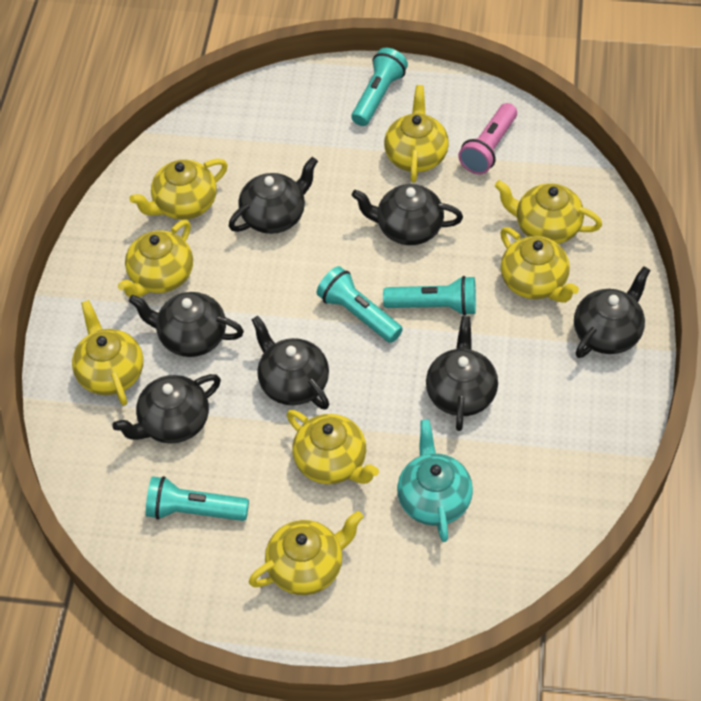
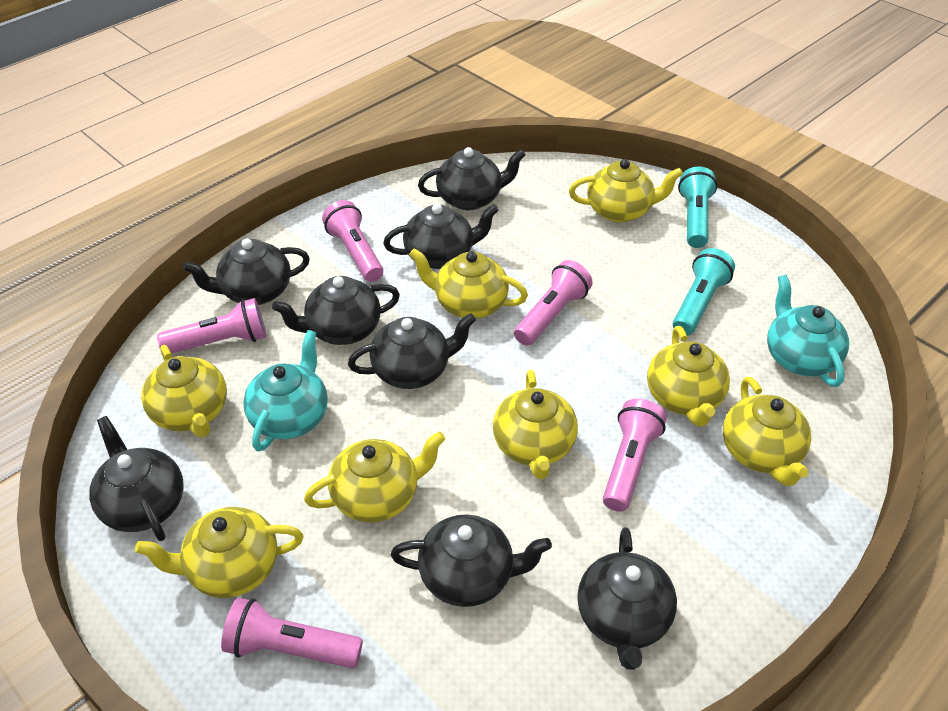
black teapot: [112,374,221,444] [129,292,244,357] [229,157,318,234] [252,316,329,410] [351,184,463,245] [426,316,498,431] [574,266,650,358] = 7 -> [89,416,184,541] [183,238,310,305] [272,276,400,345] [348,313,476,389] [383,204,499,269] [390,514,552,607] [418,147,526,210] [577,527,677,670] = 8
pink flashlight: [458,103,517,175] = 1 -> [157,298,266,354] [221,598,363,668] [322,200,383,282] [514,260,593,346] [603,399,667,512] = 5
turquoise flashlight: [146,476,249,521] [317,266,403,343] [351,48,408,126] [383,276,476,316] = 4 -> [673,248,735,336] [678,167,717,248] = 2
turquoise teapot: [397,419,473,542] = 1 -> [243,330,328,452] [767,275,849,387] = 2

